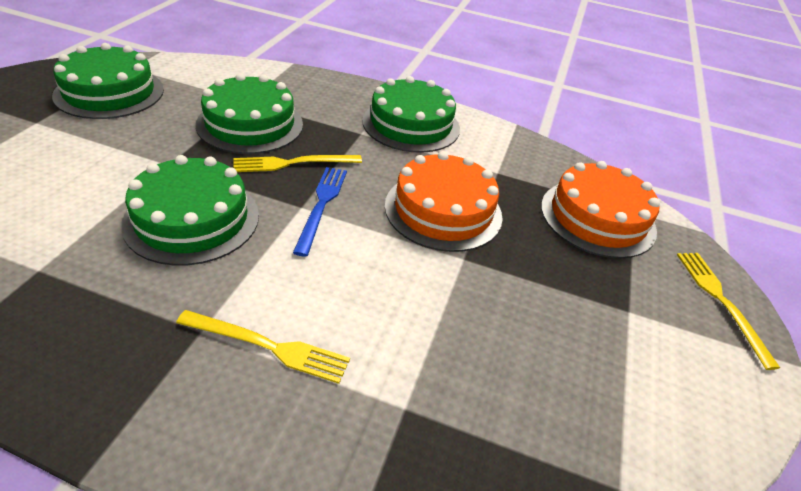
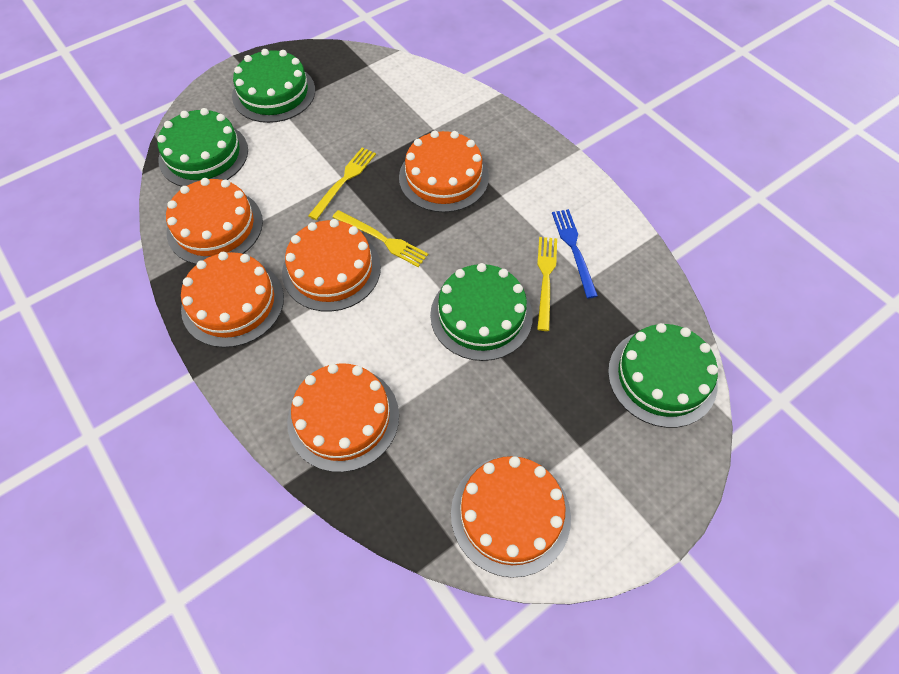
orange cake: [385,151,503,252] [541,161,660,258] = 2 -> [166,178,263,264] [181,252,284,348] [282,219,381,312] [287,363,399,472] [399,130,489,213] [451,456,571,578] = 6

